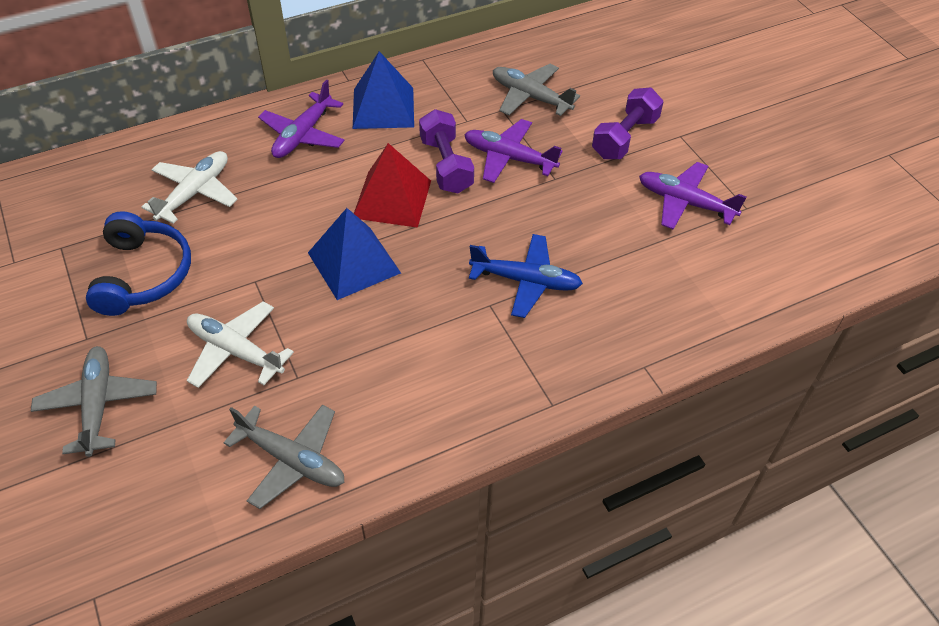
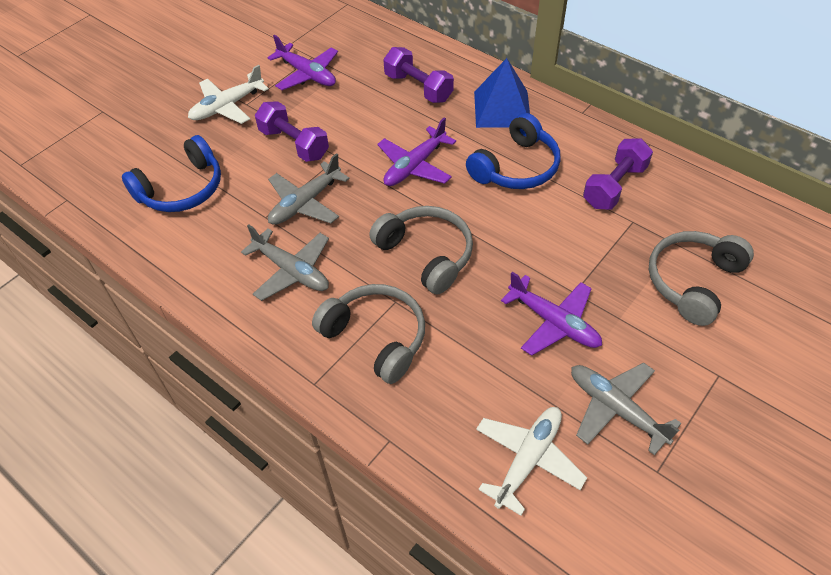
blue headphones: [86,211,191,316] = 1 -> [122,135,221,212] [466,113,561,189] = 2
blue plane: [469,234,583,318] = 1 -> none = 0
blue pyramid: [308,208,401,300] [353,51,414,129] = 2 -> [474,58,530,128] = 1
grey headphones: none = 0 -> [312,284,425,384] [369,206,473,294] [648,231,754,326] = 3
purple dumbbell: [419,109,474,193] [592,88,663,159] = 2 -> [255,101,329,162] [383,47,454,103] [583,138,653,210] = 3
red pyramid: [354,143,431,228] = 1 -> none = 0

